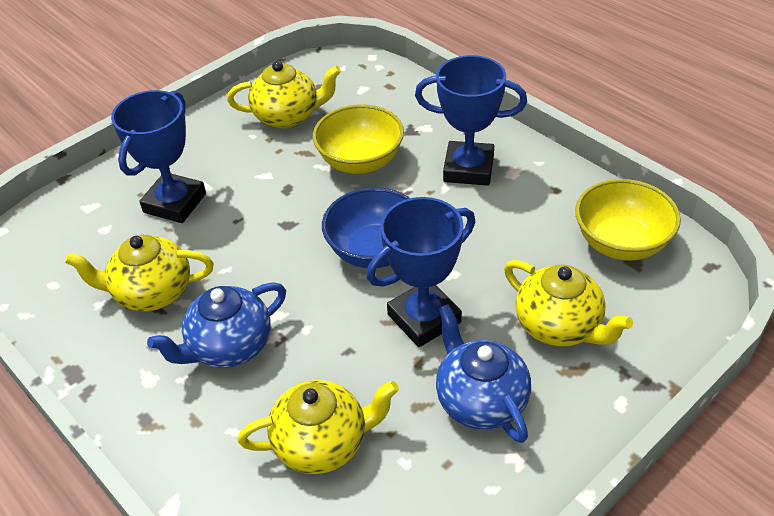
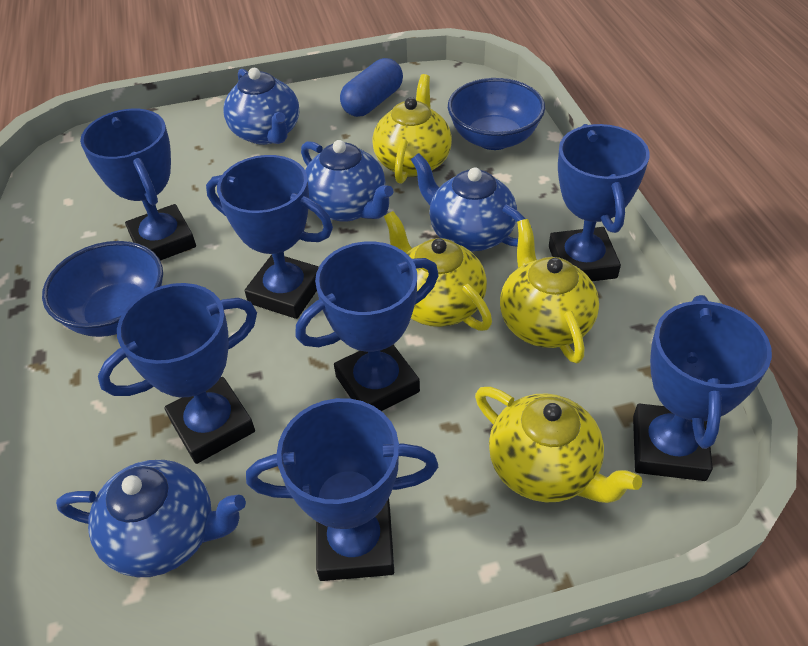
blue bowl: [322,187,410,268] = 1 -> [42,241,163,337] [448,78,545,150] = 2
blue capsule: none = 0 -> [340,58,403,117] = 1
blue teapot: [147,283,286,368] [436,304,531,443] = 2 -> [56,460,246,577] [224,68,299,145] [301,140,394,222] [411,153,532,251] = 4
blue trophy: [111,90,206,223] [367,197,475,347] [415,55,527,186] = 3 -> [80,109,196,261] [98,283,257,464] [206,155,333,319] [246,398,438,581] [295,241,439,411] [549,124,649,281] [633,295,772,481] = 7
yellow bowl: [313,104,404,174] [575,179,681,261] = 2 -> none = 0

